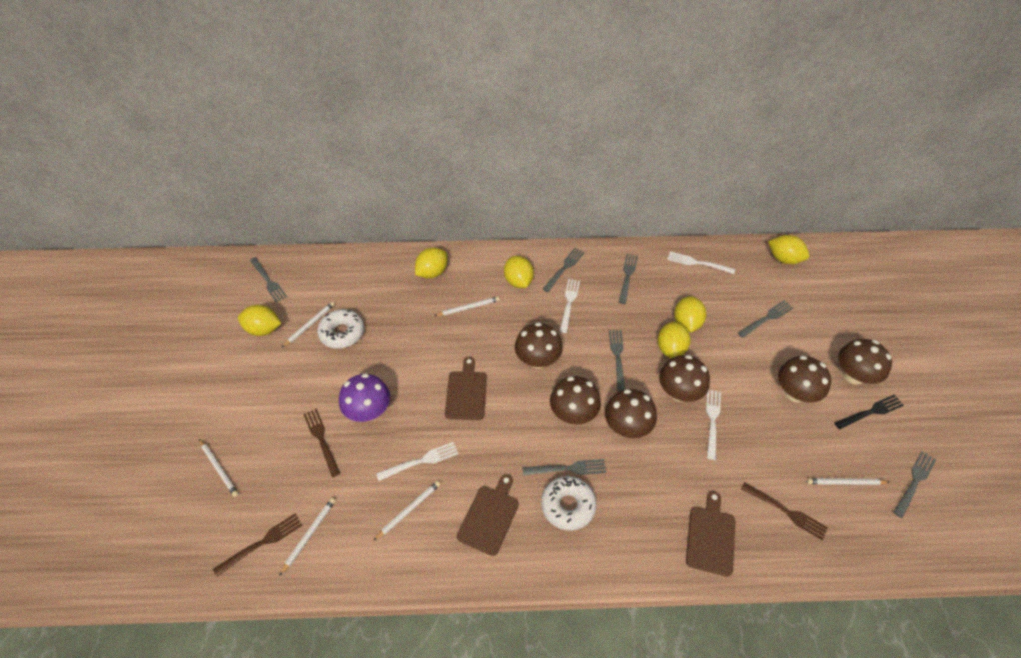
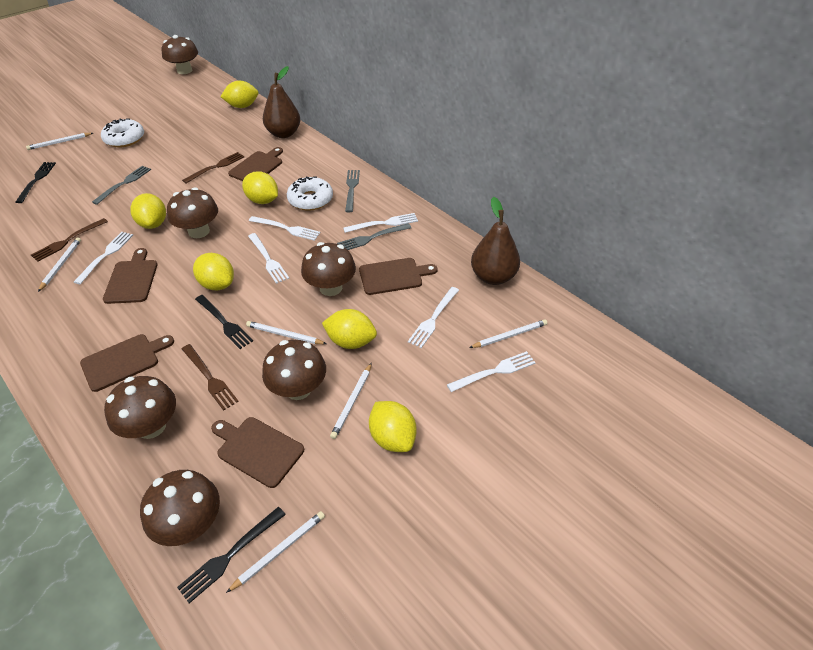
black fork: [834,395,904,429] = 1 -> [16,162,56,203] [177,507,286,603] [195,295,253,349] = 3
brown cutting board: [445,357,487,420] [457,474,519,556] [686,491,735,577] = 3 -> [80,334,174,392] [103,248,158,304] [211,417,304,488] [228,147,283,181] [359,258,438,295] = 5
brown pear: none = 0 -> [263,66,300,138] [471,197,520,285] = 2
grey fork: [249,257,287,303] [523,459,606,476] [543,248,585,292] [609,330,625,392] [618,254,638,304] [738,300,793,338] [893,451,936,518] = 7 -> [92,166,151,205] [337,223,411,250] [345,170,360,212] = 3
purple mushroom: [339,373,390,422] = 1 -> none = 0
white fork: [376,442,458,481] [559,279,580,333] [667,251,735,274] [706,390,721,460] = 4 -> [74,232,133,284] [248,233,289,284] [249,216,321,241] [343,213,418,233] [408,287,459,348] [447,351,536,392] = 6

